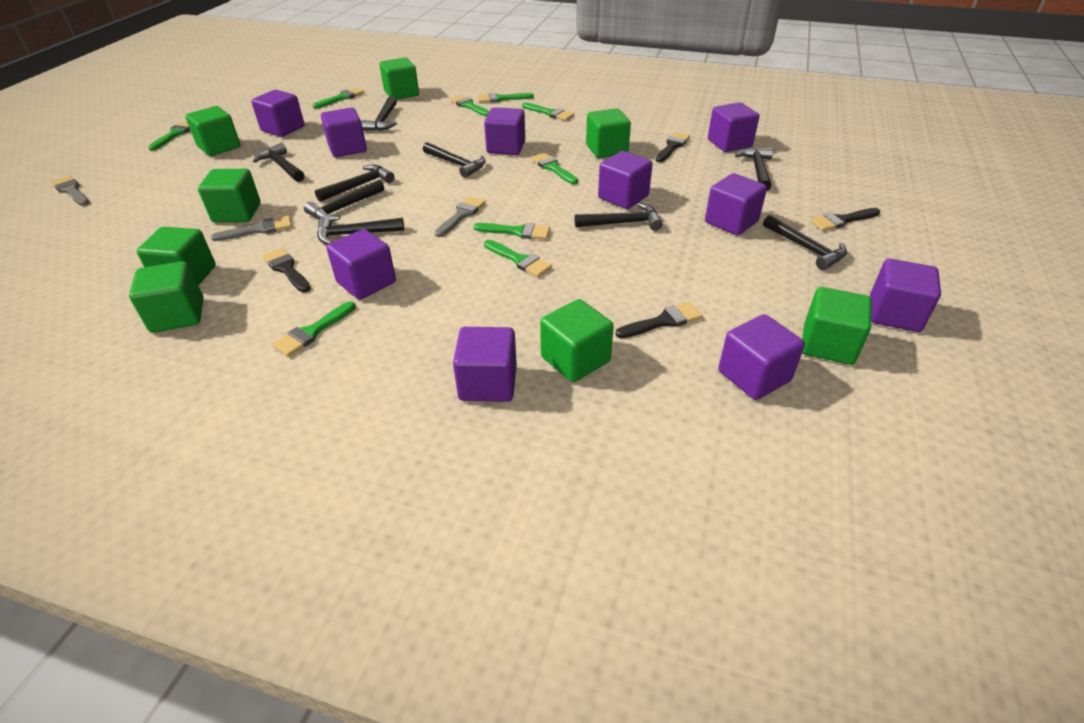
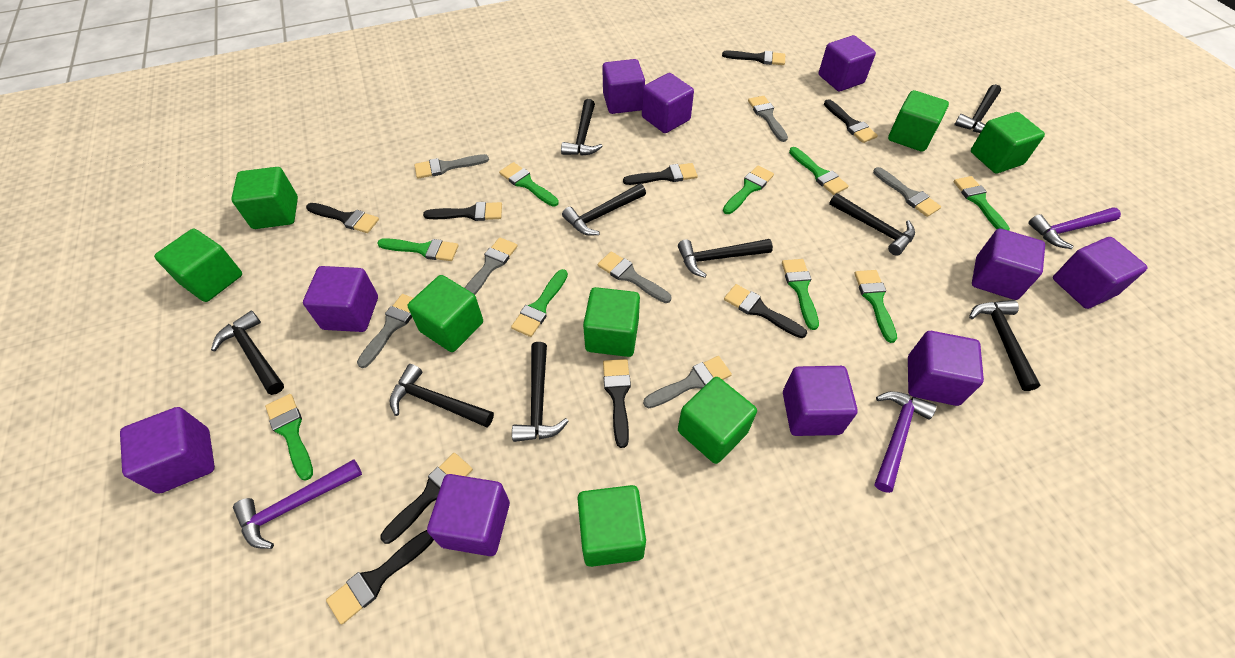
black brush: [262,248,311,292] [616,302,703,338] [656,132,690,162] [810,208,880,231] = 4 -> [306,203,379,233] [326,530,434,625] [380,453,473,544] [423,202,502,221] [603,359,631,448] [623,163,698,185] [722,50,785,65] [724,284,807,338] [824,99,878,143] = 9
grey brush: [51,175,89,206] [211,216,292,241] [435,196,486,237] = 3 -> [357,294,413,368] [414,154,489,179] [465,237,518,295] [598,251,671,303] [643,356,732,408] [748,96,788,142] [873,167,941,217] = 7
purple hammer: none = 0 -> [233,459,362,549] [875,391,937,493] [1028,207,1121,249] = 3

